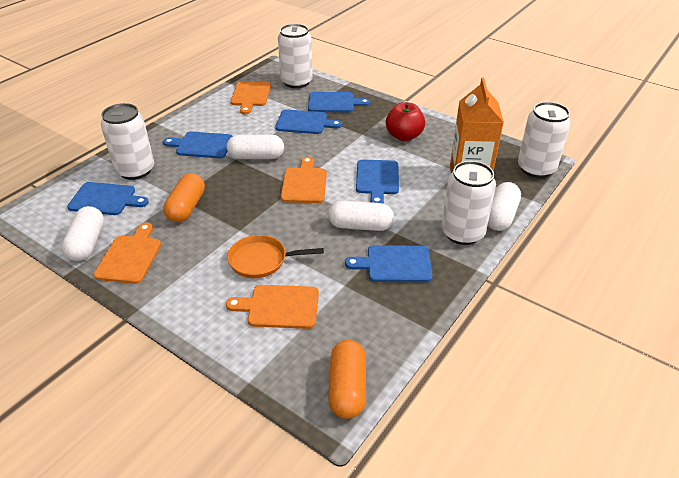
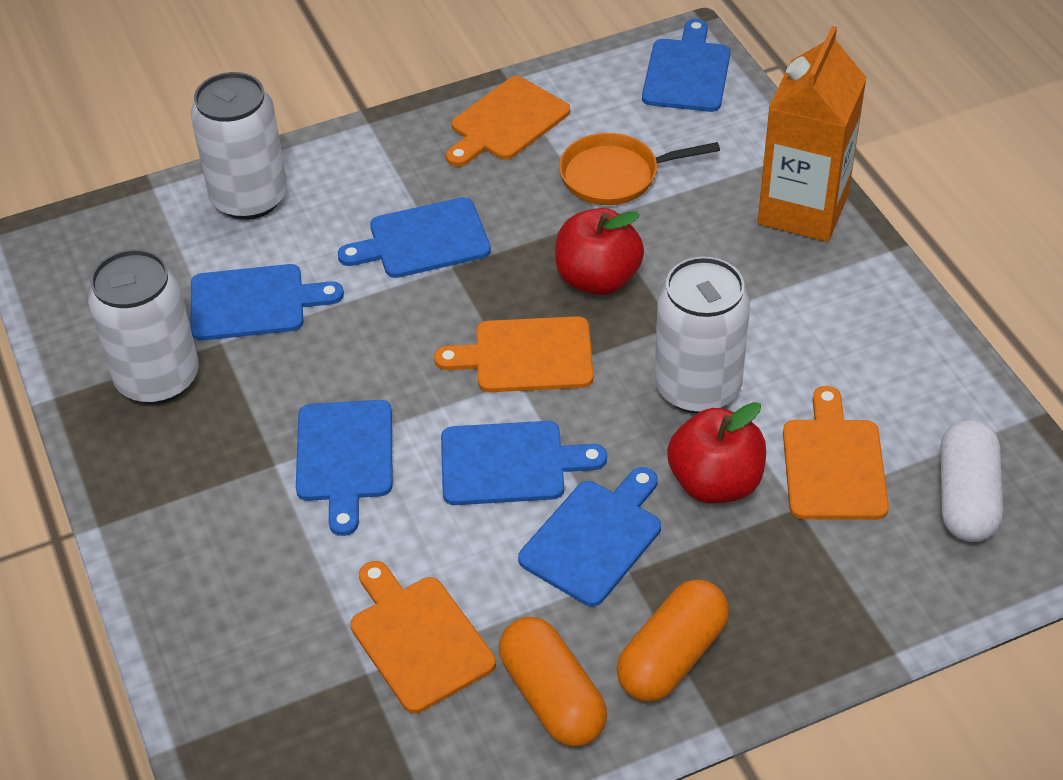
red apple: [386,102,425,141] = 1 -> [555,208,644,295] [667,402,766,503] = 2
white can: [101,103,154,180] [278,24,313,88] [441,161,496,245] [518,102,571,178] = 4 -> [88,249,199,404] [191,72,287,220] [654,256,750,414] = 3
white capsule: [62,206,104,261] [227,135,284,159] [328,201,394,231] [488,182,521,231] = 4 -> [941,419,1003,542] = 1

